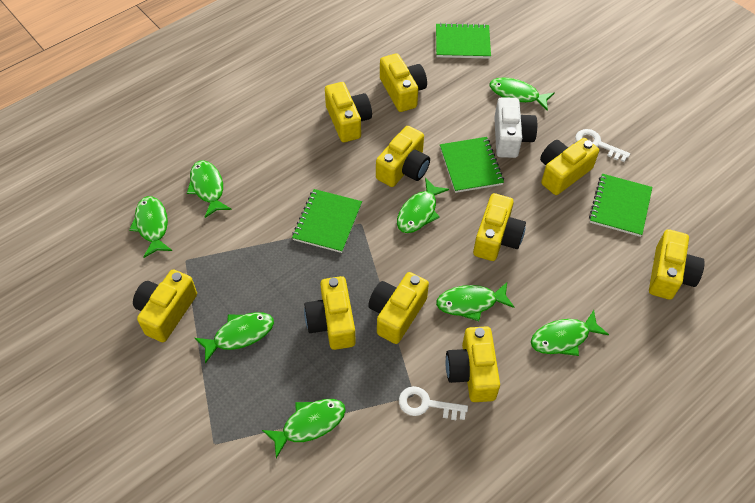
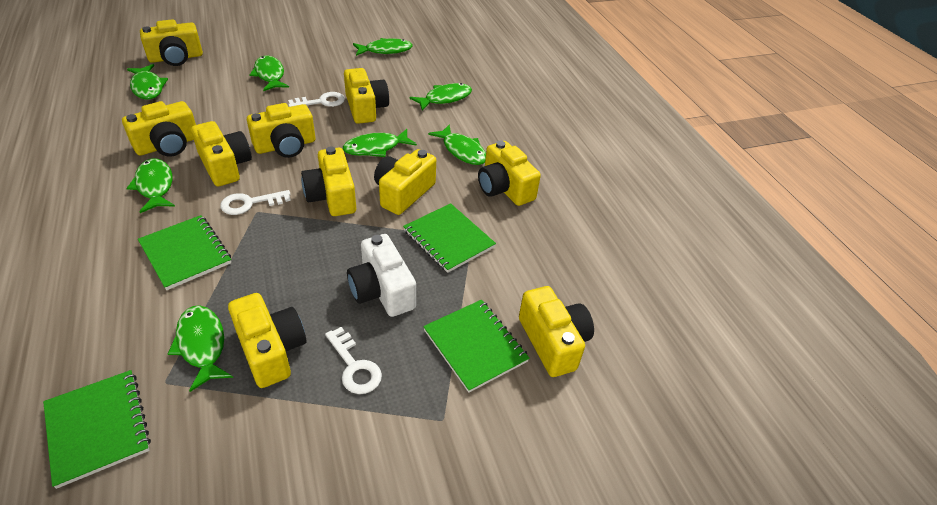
white key: [399,386,468,420] [575,129,630,162] = 2 -> [220,190,291,215] [288,92,345,107] [325,327,382,394] = 3

